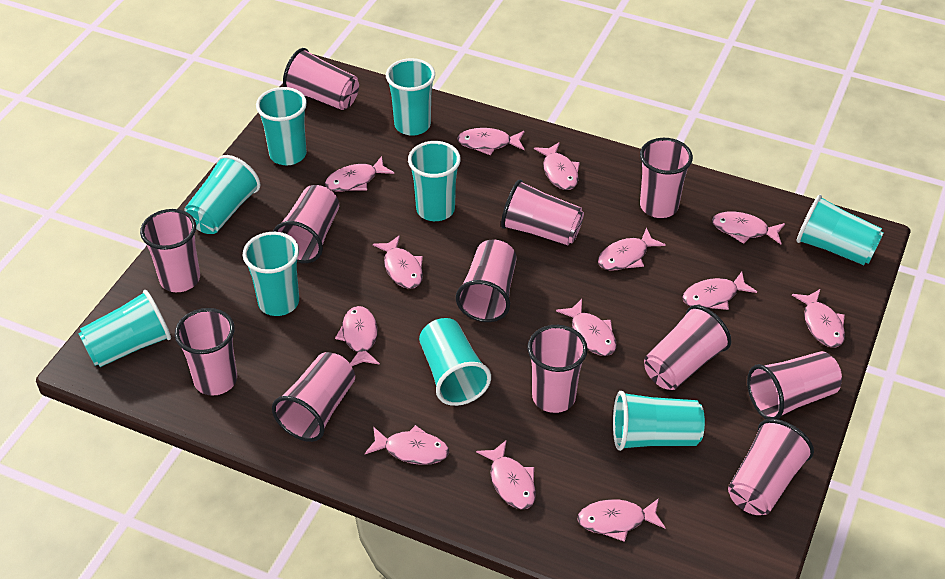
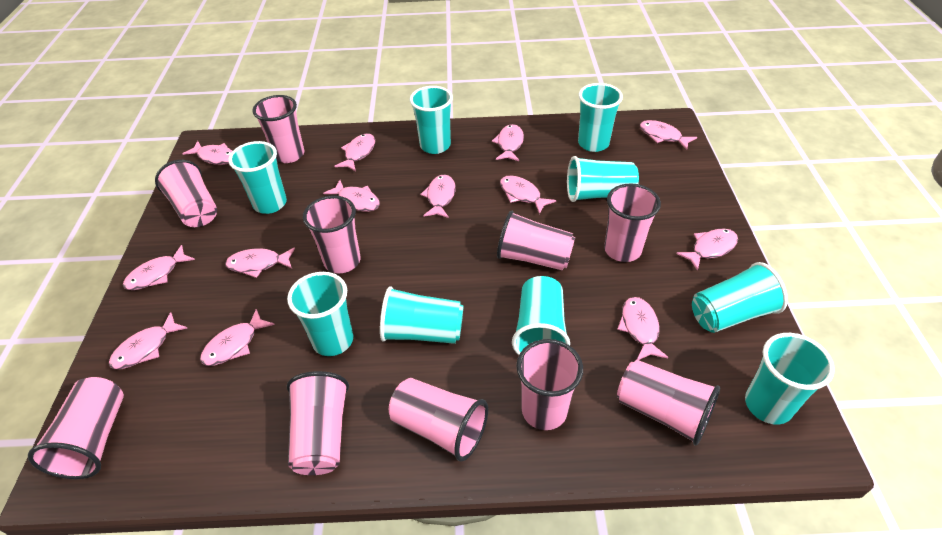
pink cup: [140,209,200,292] [175,308,237,396] [272,352,355,442] [273,185,339,263] [283,48,359,110] [456,240,517,322] [501,179,584,245] [527,325,588,413] [640,138,693,218] [644,305,731,390] [728,419,814,515] [747,351,842,419] = 12 -> [28,377,124,479] [155,160,217,227] [252,95,304,163] [287,371,349,475] [303,195,361,273] [389,378,488,462] [497,211,575,271] [516,339,583,430] [604,183,661,262] [617,360,721,446] = 10

